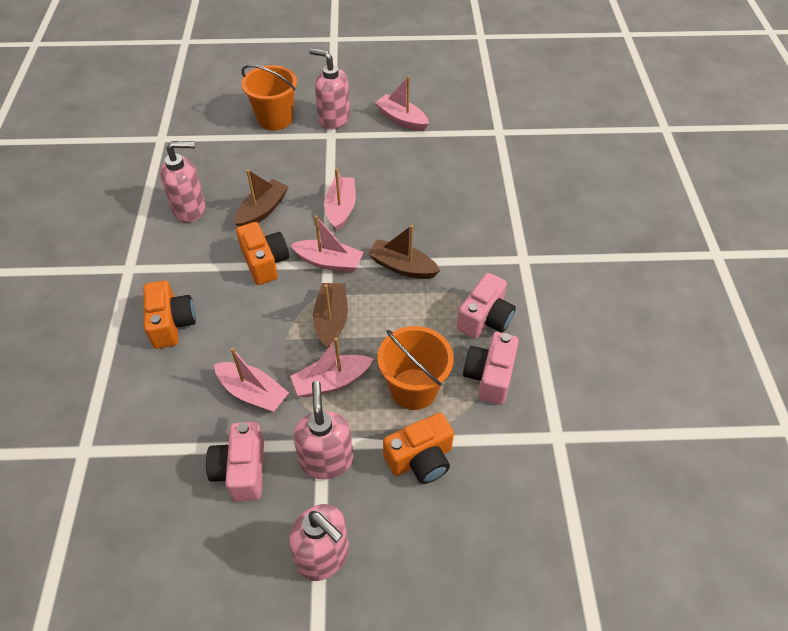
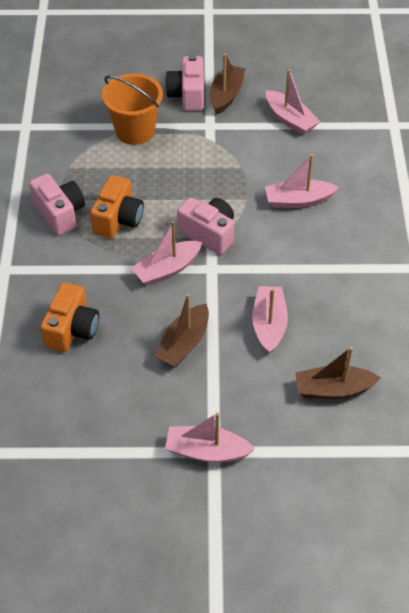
orange bucket: [242,65,297,130] [377,326,454,410] = 2 -> [102,74,163,145] = 1
orange camera: [144,281,196,349] [236,222,289,285] [383,413,454,484] = 3 -> [40,282,99,352] [90,175,144,238] = 2
pink soap dispenser: [160,141,206,223] [289,504,349,581] [293,381,353,479] [309,48,350,130] = 4 -> none = 0

